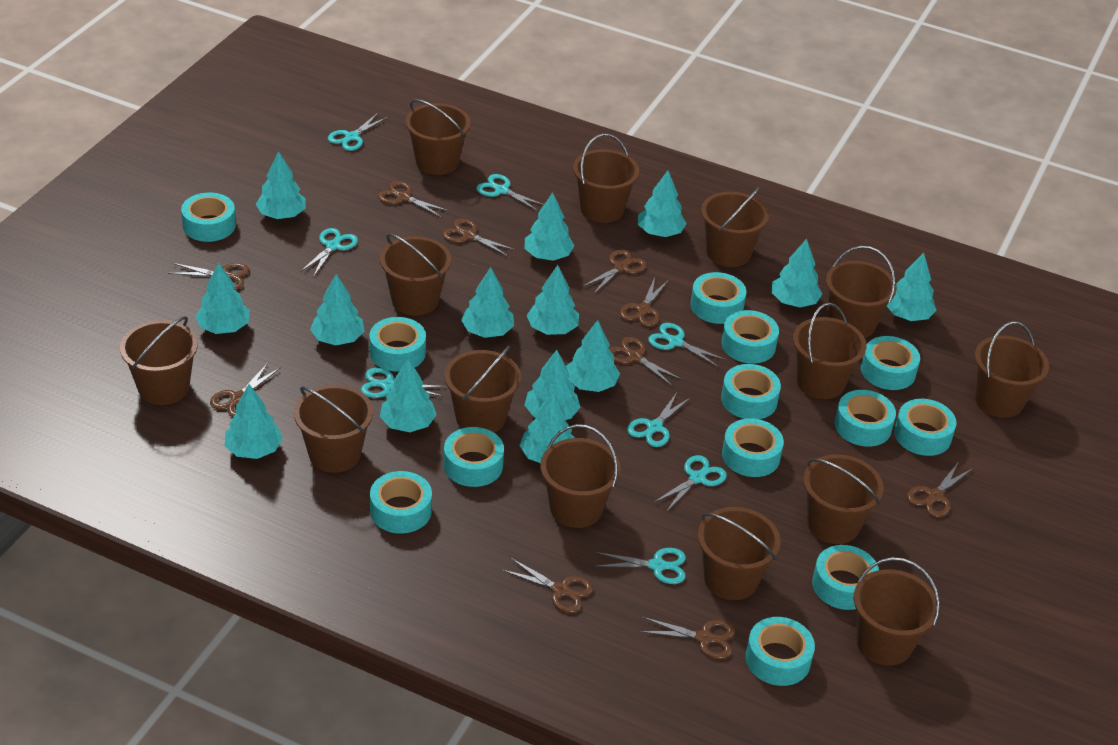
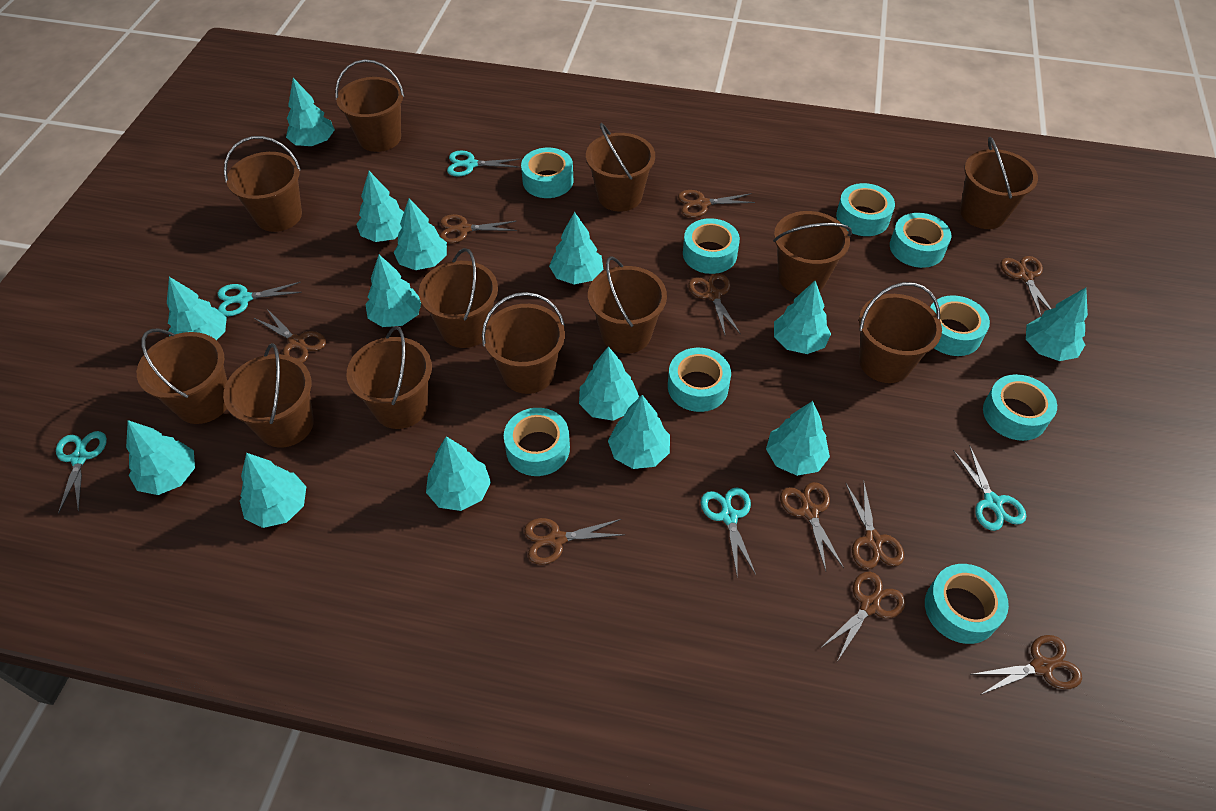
brown bucket: [120,316,198,405] [294,385,373,473] [380,234,451,316] [406,99,470,175] [444,346,521,433] [540,424,621,528] [573,134,639,223] [698,507,781,600] [701,186,769,267] [793,303,866,399] [803,454,884,544] [826,246,897,338] [854,557,940,666] [975,321,1049,418] = 14 -> [137,328,227,424] [223,343,314,448] [224,136,302,232] [335,59,404,152] [346,326,432,429] [419,248,498,348] [482,292,565,394] [586,123,655,211] [588,256,667,354] [773,211,852,294] [859,282,942,383] [960,137,1038,229] = 12
turquoise scissors: [300,228,358,277] [328,113,388,151] [361,368,446,398] [476,174,544,212] [595,548,686,584] [627,393,691,447] [648,323,726,367] [653,455,727,512] = 8 -> [56,431,107,514] [218,282,302,317] [447,151,520,176] [701,487,756,575] [953,447,1026,531] = 5
turquoise tape: [181,193,236,242] [369,317,426,372] [370,471,432,534] [444,427,504,487] [690,272,746,324] [721,310,779,364] [721,364,781,419] [722,418,784,477] [746,617,815,686] [812,545,879,610] [835,390,896,447] [861,336,920,390] [894,399,956,456] = 13 -> [504,408,570,476] [521,148,573,198] [668,348,731,412] [683,218,740,274] [836,183,895,236] [890,213,951,268] [925,564,1009,644] [930,295,990,356] [983,374,1057,441] = 9

